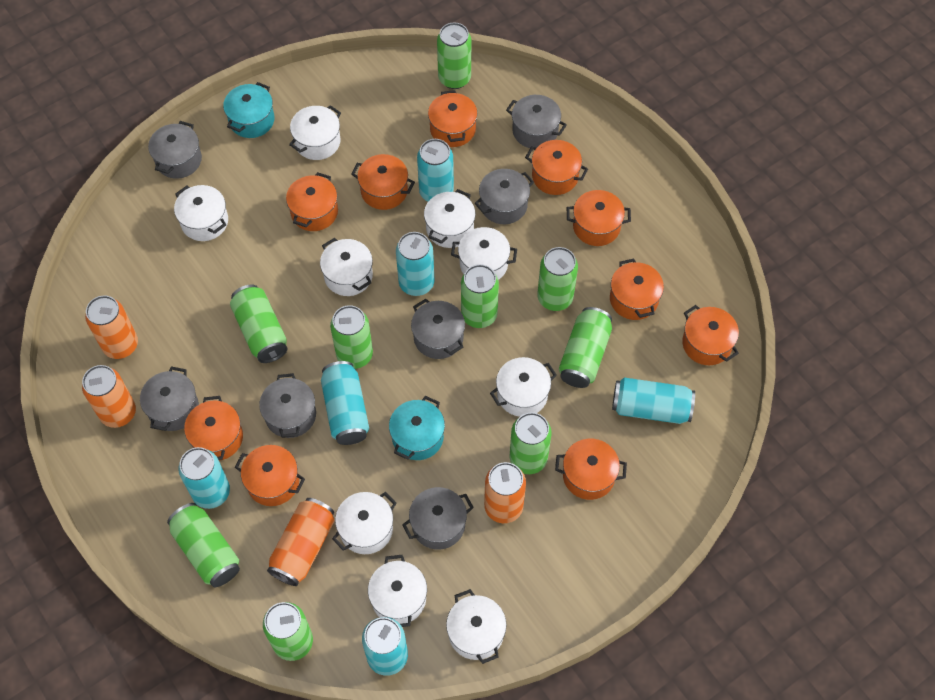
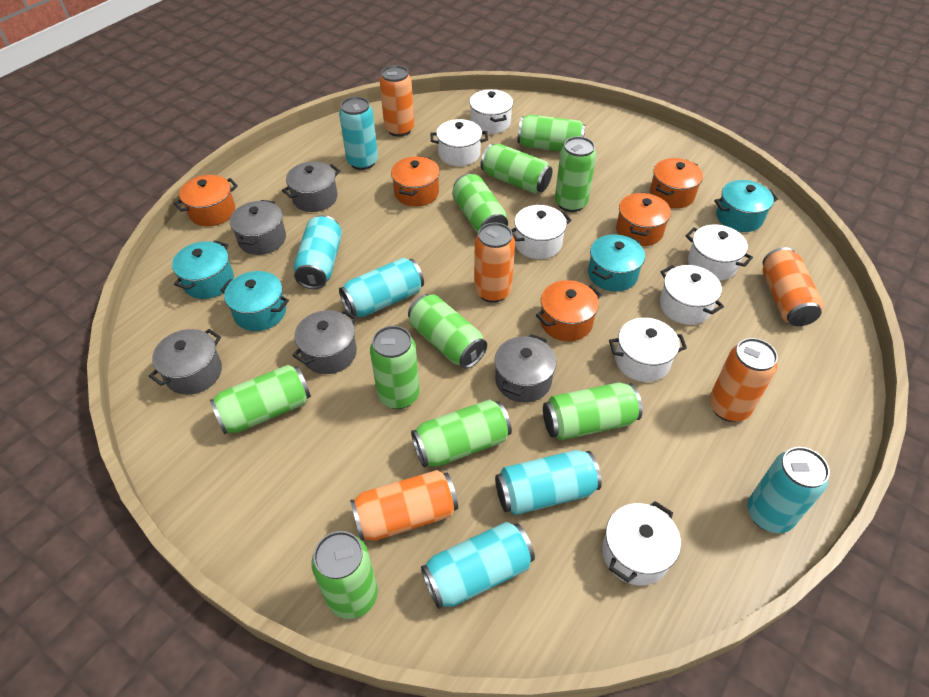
green can: [167,503,240,587] [230,284,287,363] [263,602,313,661] [330,305,373,369] [437,23,471,89] [461,264,499,328] [510,412,552,474] [537,247,578,311] [559,307,612,388] = 9 -> [210,365,311,435] [312,531,378,619] [370,326,420,409] [408,294,487,369] [411,400,512,468] [452,174,508,234] [481,144,553,194] [518,115,586,151] [543,382,643,440] [555,136,596,212] = 10
grey pot: [140,367,199,431] [148,121,202,179] [259,373,316,438] [402,487,474,550] [411,299,465,359] [475,169,534,224] [506,95,567,148] = 7 -> [149,329,222,395] [230,200,286,255] [282,161,340,212] [292,310,357,374] [494,334,557,403] = 5
orange can: [82,365,136,428] [85,296,138,359] [267,498,335,586] [484,462,526,523] = 4 -> [350,470,458,541] [380,65,414,137] [474,222,515,303] [709,338,778,422] [763,247,824,326] = 5
orange pot: [184,396,243,461] [235,445,305,506] [286,172,338,231] [351,154,415,210] [428,90,477,147] [525,140,588,195] [555,439,627,500] [567,190,631,246] [610,258,664,320] [682,305,739,365] = 10 -> [174,175,238,226] [391,156,440,207] [536,280,602,341] [616,192,671,246] [650,158,703,208] = 5
turquoise pot: [223,82,274,138] [389,396,445,460] = 2 -> [172,240,234,299] [220,271,289,331] [588,235,645,292] [714,180,778,232] = 4
white pot: [174,185,228,241] [289,105,341,160] [320,238,373,296] [332,492,397,554] [368,555,427,627] [424,189,475,248] [446,589,507,664] [451,227,517,280] [490,357,557,417] = 9 -> [431,119,488,166] [469,89,513,134] [511,205,572,259] [602,501,681,586] [609,318,687,382] [660,265,724,325] [685,224,753,281] = 7

